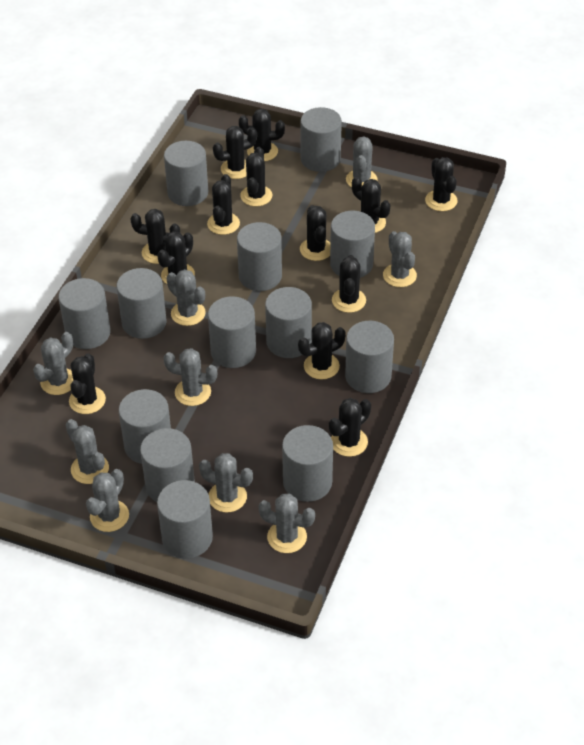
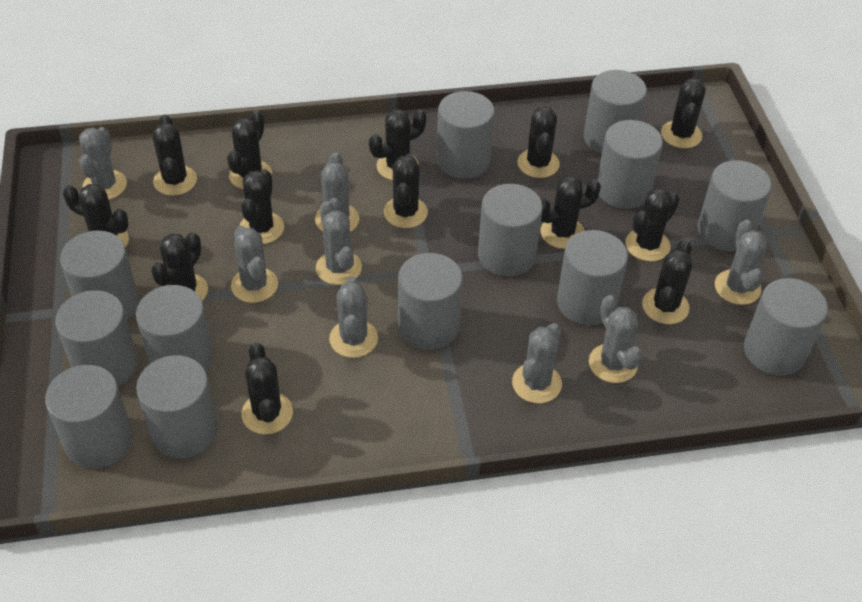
grey cactus: [33,332,73,395] [66,419,109,484] [86,469,129,532] [164,348,217,406] [166,269,206,326] [199,453,253,512] [258,493,315,553] [346,136,378,187] [383,231,417,287] = 9 -> [79,127,127,200] [231,226,278,303] [315,153,359,232] [316,201,362,285] [329,277,378,358] [512,323,562,403] [589,295,642,383] [715,219,767,305] = 8

